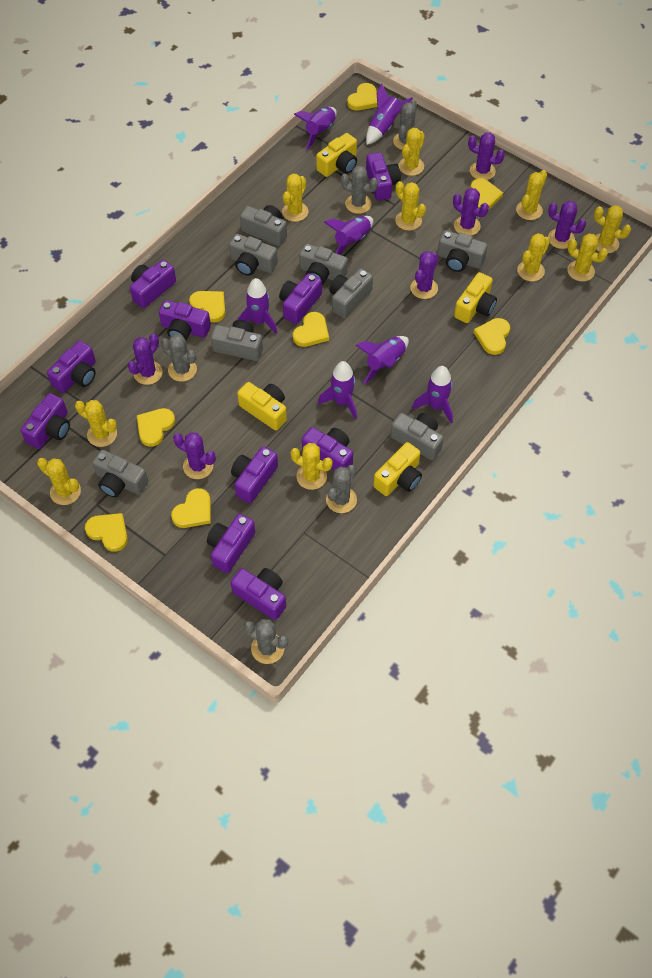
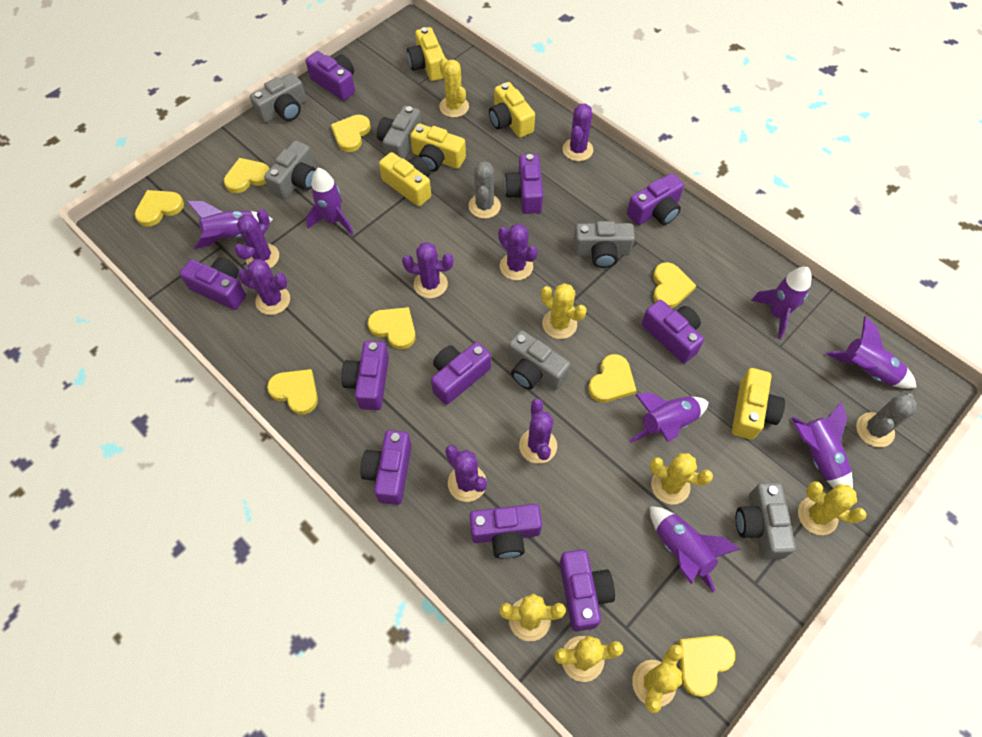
grey cactus: [161,334,197,382] [244,619,288,664] [326,465,357,513] [341,166,378,214] [393,100,417,150] = 5 -> [469,161,501,219] [856,393,917,447] = 2
grey camera: [92,450,148,498] [211,320,263,361] [229,234,278,276] [240,205,287,246] [299,244,348,285] [330,269,373,318] [391,413,444,460] [437,230,488,272] = 8 -> [250,73,306,123] [264,141,316,200] [377,106,422,159] [508,330,570,390] [573,221,635,268] [736,483,796,560] = 6
purple cactus: [128,333,163,385] [173,433,216,479] [410,251,438,299] [453,188,489,236] [468,132,505,180] [548,201,586,249] = 6 -> [234,209,279,268] [238,259,290,315] [402,242,454,298] [445,445,487,502] [498,224,538,280] [519,399,557,464] [563,104,593,161] = 7
yellow cactus: [37,458,81,505] [75,400,117,447] [282,174,309,222] [290,443,333,490] [395,181,426,231] [398,128,425,176] [516,170,547,220] [517,233,550,282] [567,233,608,282] [594,205,631,253] = 10 -> [439,57,469,118] [499,594,566,641] [541,283,587,339] [555,636,623,682] [632,644,684,713] [650,453,713,504] [798,481,867,535] = 7
yellow camera: [237,382,287,430] [316,133,357,177] [373,442,422,496] [454,272,497,323] = 4 -> [379,152,431,206] [407,27,445,81] [410,124,466,172] [489,82,535,138] [732,368,785,440] = 5

